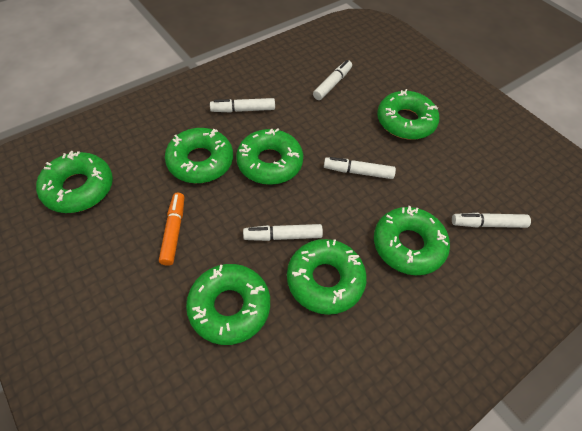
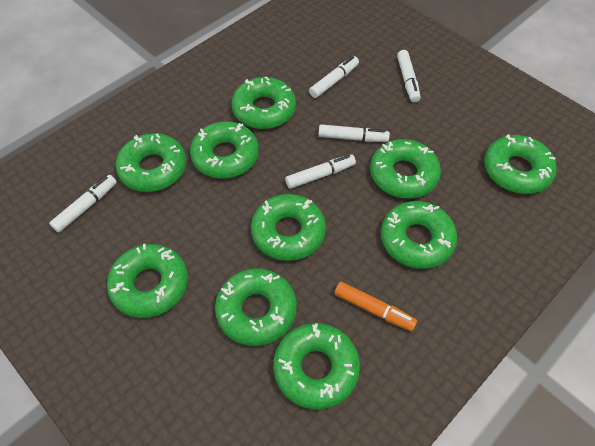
green donut: [36,151,113,213] [165,128,233,183] [186,264,270,345] [236,128,303,185] [287,239,367,315] [374,206,450,275] [377,89,439,140] = 7 -> [107,244,188,318] [116,133,186,192] [190,121,259,179] [215,268,297,346] [232,77,296,129] [251,194,326,261] [273,323,360,410] [370,139,441,199] [381,201,457,269] [484,134,557,194] = 10

